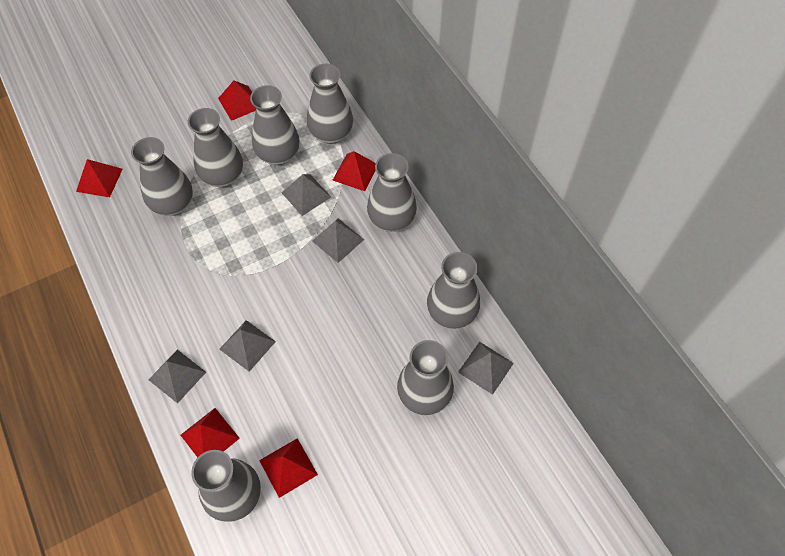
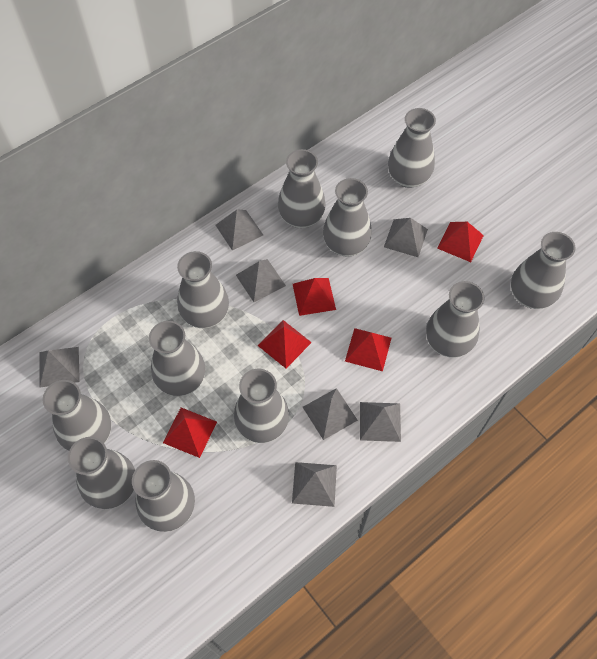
grey pyramid: [148,350,206,403] [219,320,276,372] [282,174,331,216] [312,218,364,263] [458,342,514,395] = 5 -> [40,347,80,388] [216,209,263,251] [236,259,286,302] [292,462,337,507] [303,388,358,440] [360,402,401,442] [384,218,428,257] = 7
grey vase: [131,137,193,216] [188,108,243,187] [191,450,261,522] [250,85,300,165] [307,64,353,144] [367,153,417,232] [397,340,454,415] [427,252,480,329] = 8 -> [43,380,111,451] [68,437,135,509] [132,460,195,532] [149,321,205,396] [177,251,229,328] [234,369,289,443] [278,149,326,228] [323,178,372,257] [388,108,436,188] [426,281,484,358] [511,232,575,309] = 11

